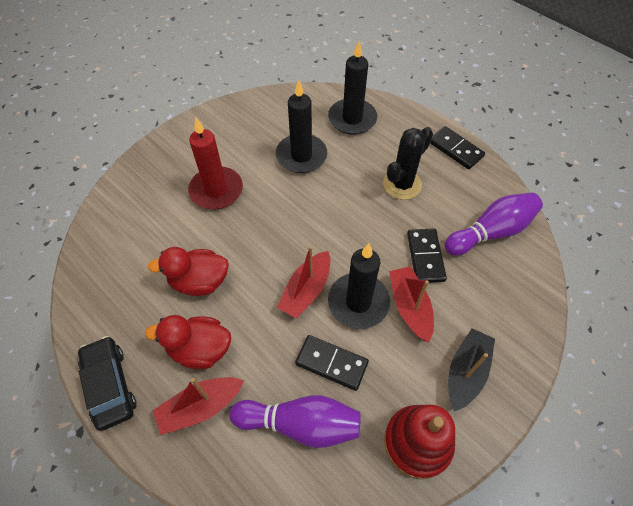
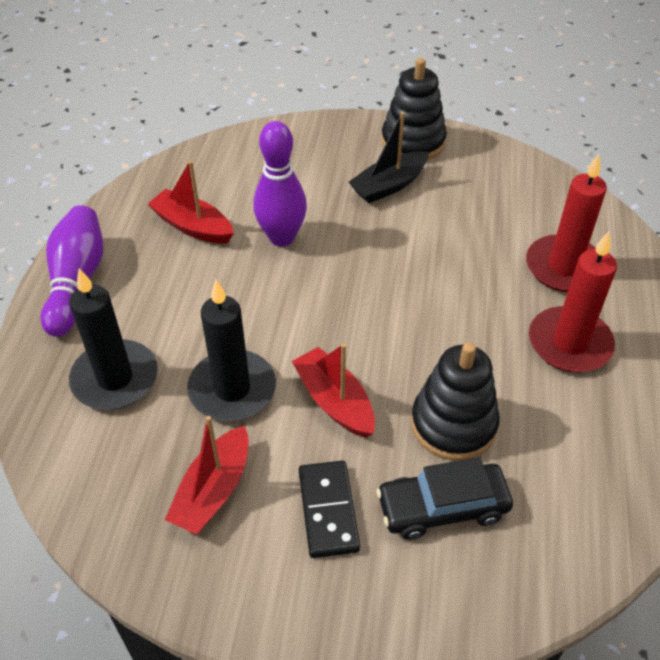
black cactus: [383,127,433,200] = 1 -> none = 0
black candle: [276,80,327,173] [328,41,377,135] [328,243,390,329] = 3 -> [69,268,158,410] [187,280,276,421] = 2
black domino: [295,335,369,391] [407,229,447,283] [430,126,485,169] = 3 -> [299,460,360,558] = 1
black stacking toy: none = 0 -> [381,58,447,160] [411,343,500,460] = 2
red candle: [188,118,243,209] = 1 -> [526,154,607,292] [529,231,617,372] = 2
red duck: [145,315,231,369] [148,247,229,296] = 2 -> none = 0
red stacking toy: [384,405,455,479] = 1 -> none = 0

